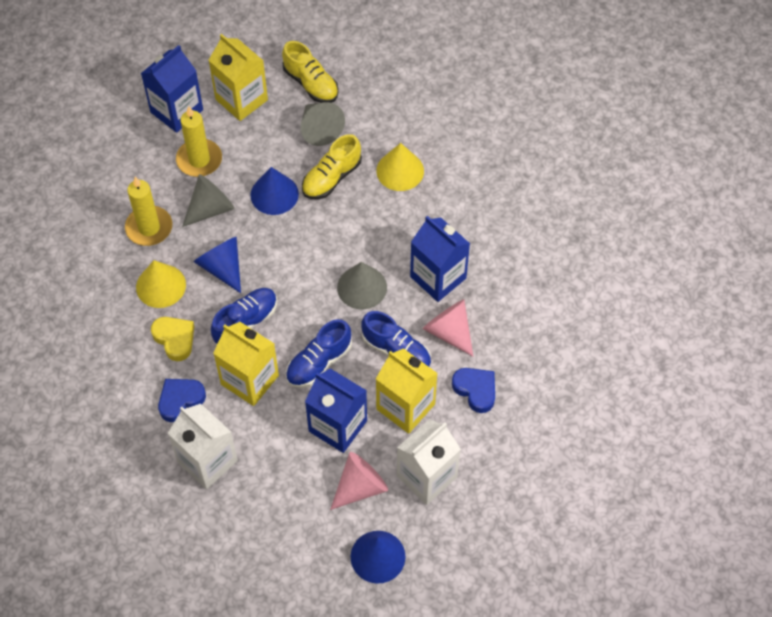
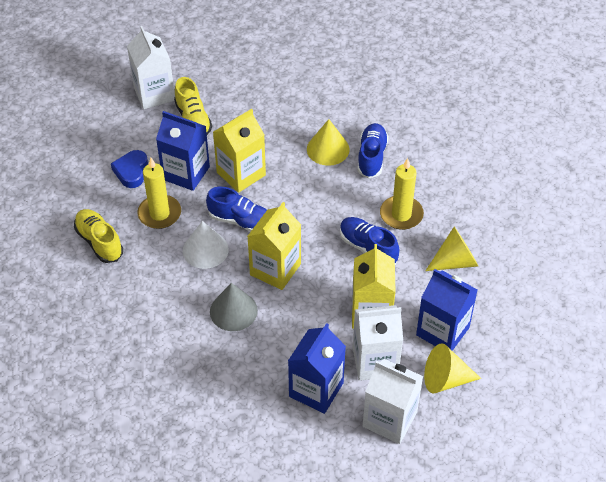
blue cone: [193,237,241,293] [250,167,299,215] [351,531,406,584] = 3 -> none = 0
blue heart: [158,379,206,422] [452,368,495,413] = 2 -> [111,150,148,188] = 1
grey cone: [182,174,235,227] [301,102,345,146] [337,262,387,309] = 3 -> [210,283,258,331] = 1
pink cone: [330,452,388,510] [422,299,474,357] = 2 -> none = 0
white carton: [168,404,238,489] [397,419,461,505] = 2 -> [127,26,175,109] [353,305,403,381] [363,359,423,444] = 3
white cone: none = 0 -> [183,221,229,269] = 1
yellow cone: [136,260,186,308] [376,143,424,191] = 2 -> [307,119,350,166] [424,344,481,393] [425,227,478,271] = 3
yellow heart: [151,317,194,361] = 1 -> none = 0

